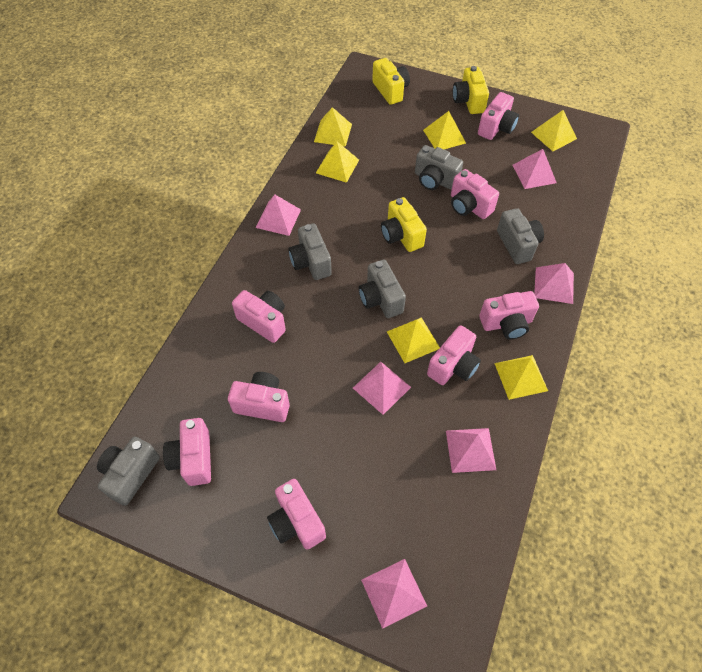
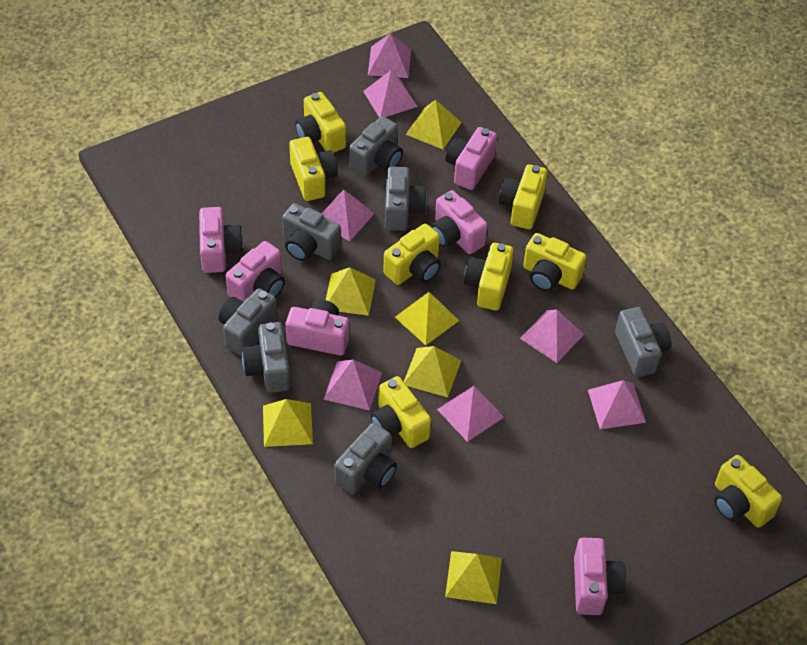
grey camera: [97,437,160,506] [288,223,332,280] [359,260,406,318] [415,145,463,190] [497,208,544,264] = 5 -> [219,288,277,356] [242,322,290,393] [282,203,341,261] [334,423,397,495] [349,116,403,177] [385,167,427,231] [615,307,671,377] = 7
pink camera: [163,418,211,486] [228,372,290,422] [232,290,286,343] [267,479,326,550] [427,325,481,385] [451,169,499,219] [478,92,519,140] [479,291,539,339] = 8 -> [199,207,243,273] [226,241,285,302] [286,300,349,356] [431,190,488,254] [445,127,497,190] [574,538,626,615] = 6
pink pyramid: [256,195,301,236] [353,362,411,415] [361,559,427,629] [446,428,496,473] [513,149,557,189] [534,263,574,304] = 6 -> [321,190,375,241] [324,359,382,411] [363,70,418,118] [368,33,411,78] [437,385,504,442] [520,309,584,363] [588,380,646,429] = 7
yellow camera: [372,58,410,105] [381,197,427,252] [453,66,489,114] = 3 -> [289,137,338,201] [295,92,346,153] [370,376,431,448] [383,224,441,285] [464,243,514,311] [499,164,548,229] [523,233,586,291] [714,455,782,528] = 8

